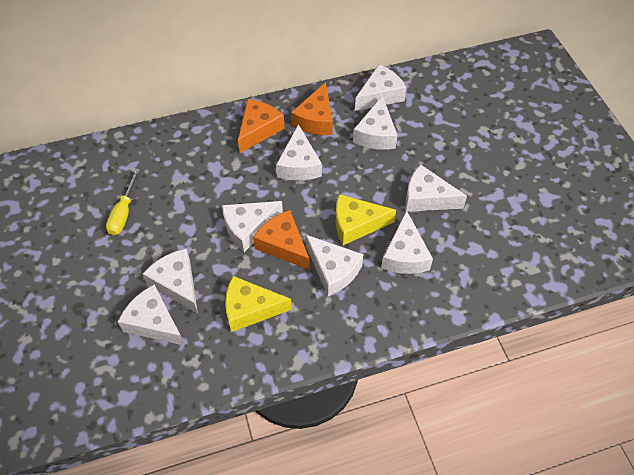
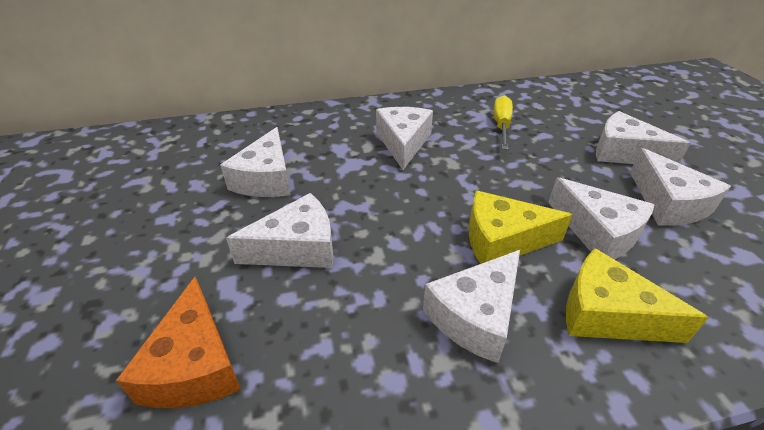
orange cheese: [238,99,285,153] [253,210,310,270] [291,82,333,135] = 3 -> [116,276,241,408] = 1
white cheese: [118,285,185,346] [143,249,198,314] [222,201,283,252] [276,124,322,181] [305,235,363,296] [353,95,398,150] [355,64,407,111] [381,211,433,274] [405,164,467,212] = 9 -> [220,127,291,197] [226,193,333,268] [376,107,433,170] [423,250,520,363] [548,177,654,260] [596,111,691,164] [630,148,731,226] = 7

